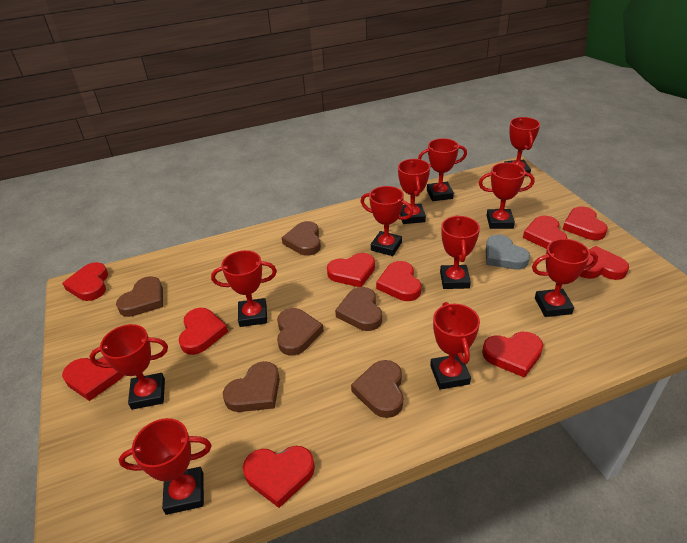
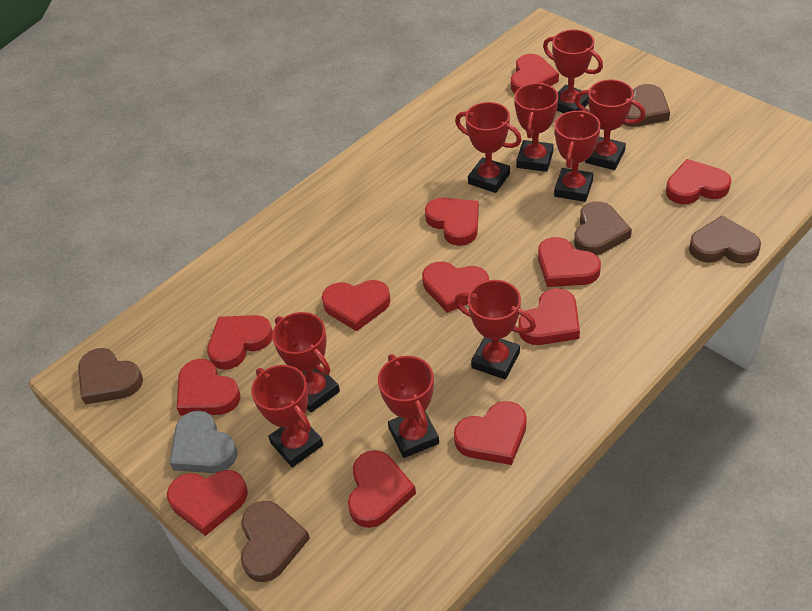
brown heart: [116,276,163,317] [223,361,280,412] [277,308,324,356] [282,221,321,256] [335,287,382,331] [351,360,403,418] = 6 -> [78,348,143,405] [241,501,310,582] [574,201,632,255] [623,84,670,127] [689,215,761,264] = 5
red heart: [62,262,108,301] [62,356,124,401] [179,308,228,355] [243,446,315,508] [327,253,375,287] [376,261,421,301] [482,332,543,378] [523,216,567,249] [562,207,608,240] [580,246,629,280] = 10 -> [167,470,248,536] [177,359,241,416] [207,315,273,370] [322,280,391,331] [348,450,416,528] [422,262,489,313] [425,198,479,246] [454,401,527,465] [511,54,559,93] [518,288,580,345] [538,237,601,287] [666,159,732,204] = 12
red trophy: [89,324,168,410] [119,418,212,515] [211,250,277,327] [360,186,413,256] [398,159,430,224] [418,138,467,201] [430,302,480,390] [440,216,480,289] [479,163,534,229] [504,117,540,173] [532,239,598,317] = 11 -> [251,365,323,467] [272,312,340,412] [378,354,439,458] [455,102,522,193] [455,280,536,379] [514,82,559,172] [543,30,603,113] [554,110,601,202] [575,80,646,170] = 9

